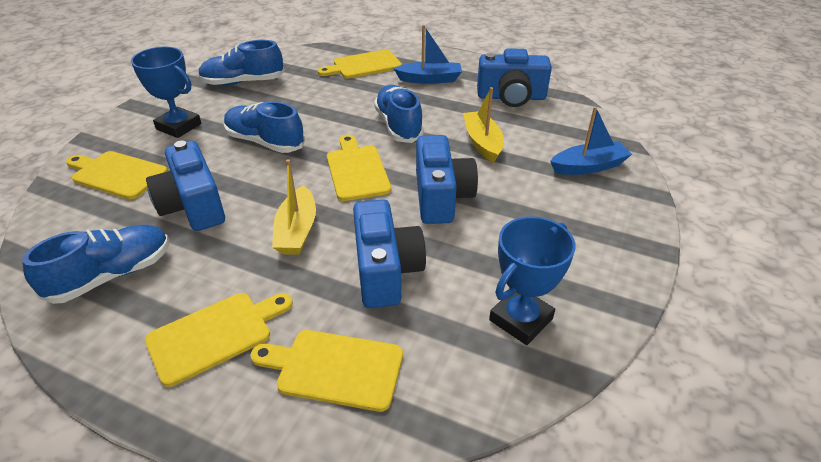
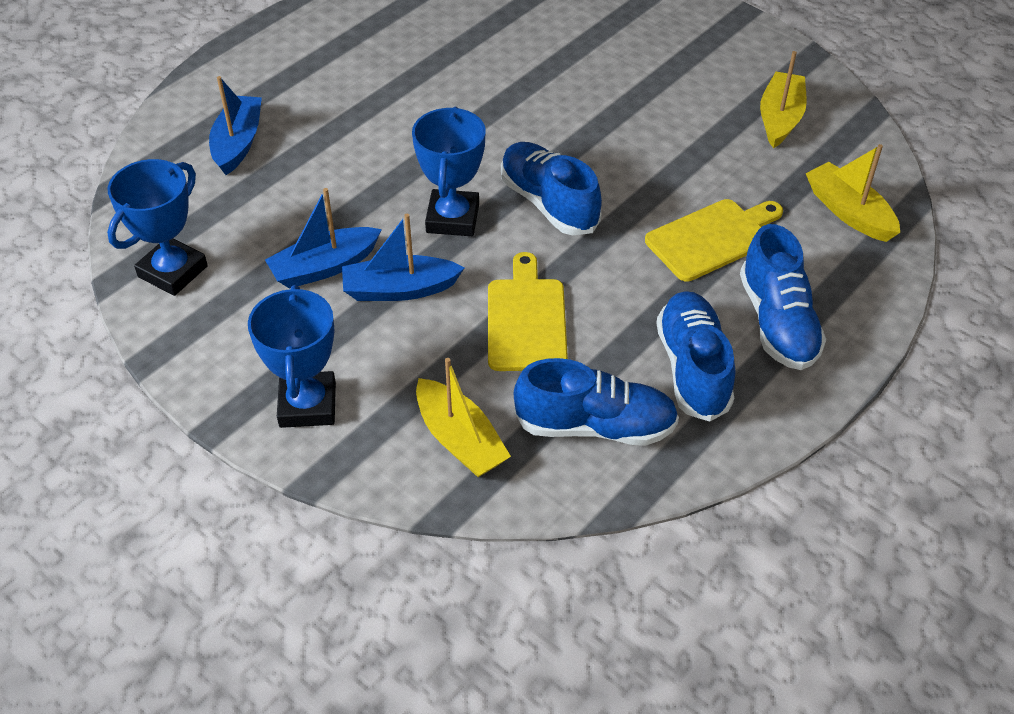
blue boat: [393,25,462,84] [550,107,632,175] = 2 -> [209,76,262,175] [265,188,382,289] [342,214,464,301] = 3
blue camera: [146,141,225,231] [353,199,426,308] [416,135,478,224] [477,48,552,107] = 4 -> none = 0
blue trophy: [131,47,201,138] [489,216,576,345] = 2 -> [107,159,208,296] [248,285,336,428] [412,107,486,236] = 3
yellow boat: [272,159,316,255] [463,87,504,163] = 2 -> [416,358,511,477] [760,51,807,148] [806,144,900,242] = 3
yellow cutting board: [66,151,168,199] [145,293,293,387] [250,330,403,412] [318,49,402,79] [327,135,391,201] = 5 -> [488,252,568,371] [645,199,783,282] = 2

